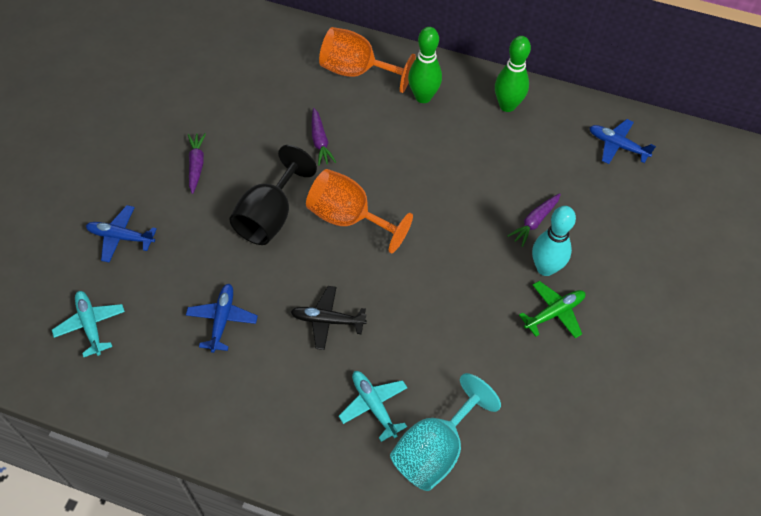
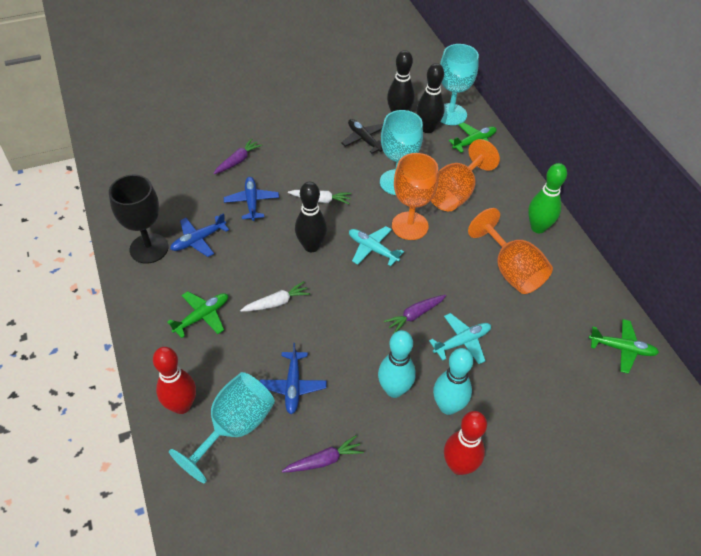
black bowling pin: none = 0 -> [295,182,327,252] [387,50,415,112] [416,63,445,133] = 3
green bowling pin: [408,27,442,103] [495,36,531,112] = 2 -> [528,163,567,233] = 1
green plane: [519,281,585,338] = 1 -> [167,291,228,338] [449,122,496,153] [589,319,659,374] = 3
orange goblet: [306,169,413,254] [319,27,416,93] = 2 -> [392,153,439,240] [431,139,500,211] [468,208,553,294] = 3
red bowling pin: none = 0 -> [153,347,196,414] [444,411,487,475] = 2
turquoise bowling pin: [532,206,576,276] = 1 -> [378,330,416,398] [433,348,473,415] = 2
turquoise goblet: [390,373,501,491] = 1 -> [169,372,275,483] [380,110,423,195] [440,44,479,125] = 3
white carrot: none = 0 -> [240,281,311,312] [288,190,351,205] = 2

